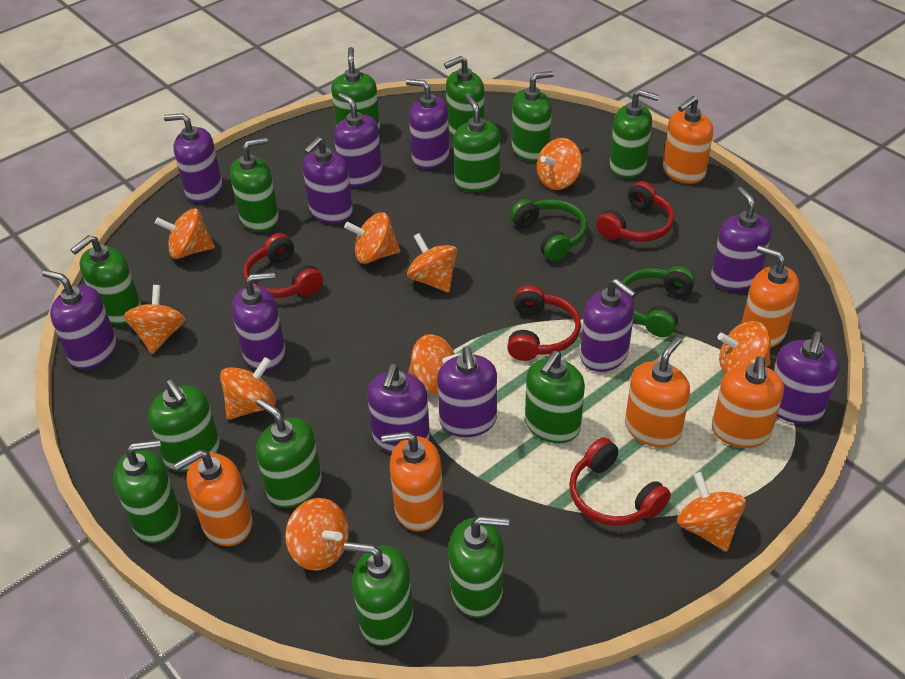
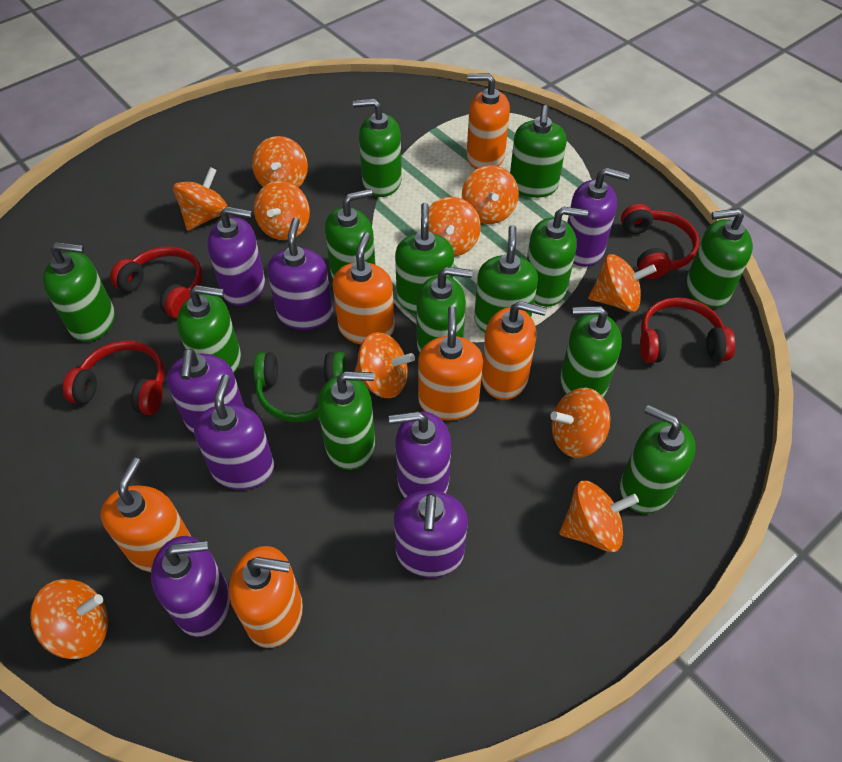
green headphones: [510,199,587,261] [622,266,695,337] = 2 -> [254,352,346,422] = 1
purple soap dispenser: [42,270,117,370] [164,113,222,203] [232,272,286,371] [302,137,353,224] [334,93,382,187] [367,364,430,453] [406,79,449,169] [437,347,497,437] [580,278,636,372] [711,187,772,291] [774,332,840,424] = 11 -> [151,536,230,637] [167,348,245,433] [194,374,274,490] [207,206,265,306] [267,218,333,330] [389,411,451,498] [394,491,468,578] [567,168,630,267] = 8

